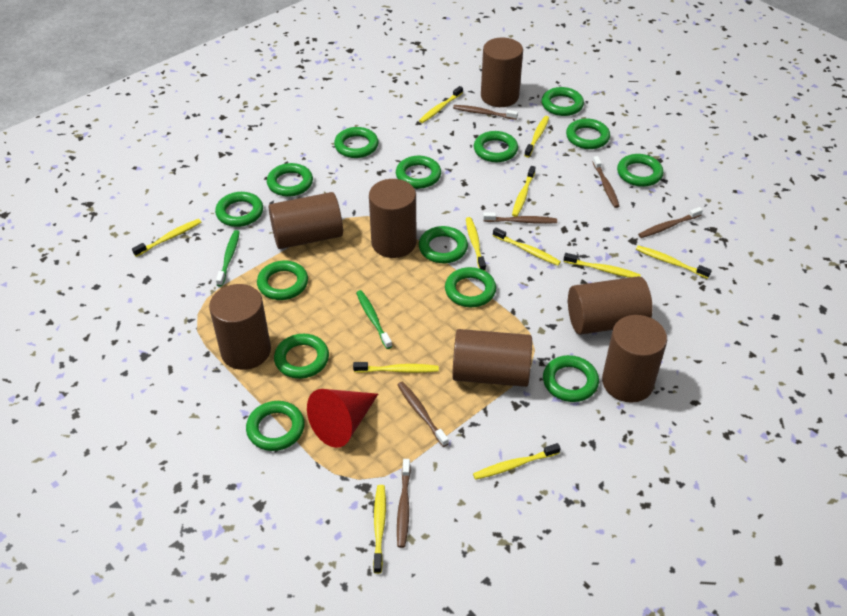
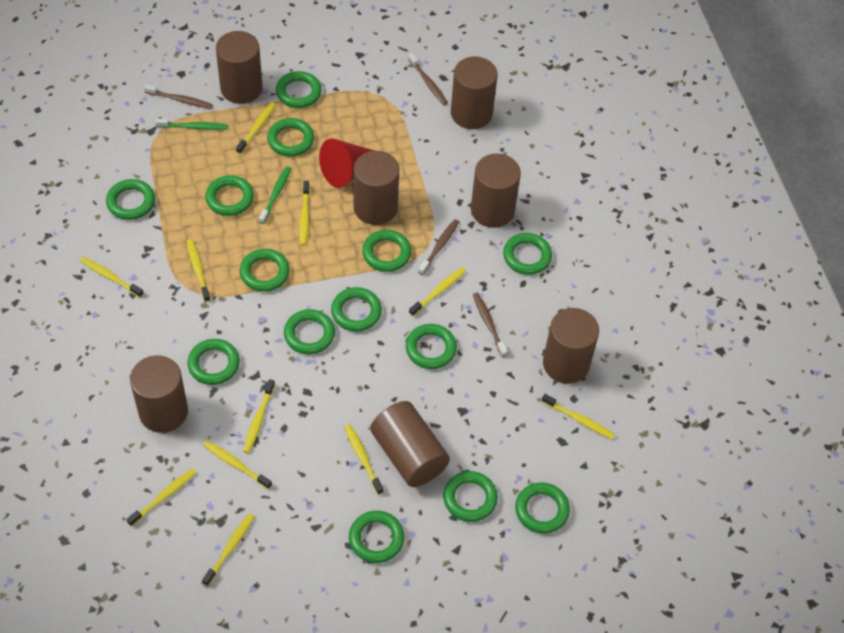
brown toothbrush: [397,382,449,447] [397,459,411,548] [453,105,518,120] [483,212,557,224] [593,156,619,208] [638,207,703,238] = 6 -> [144,84,213,109] [408,53,448,105] [418,219,459,275] [473,293,508,357] = 4

